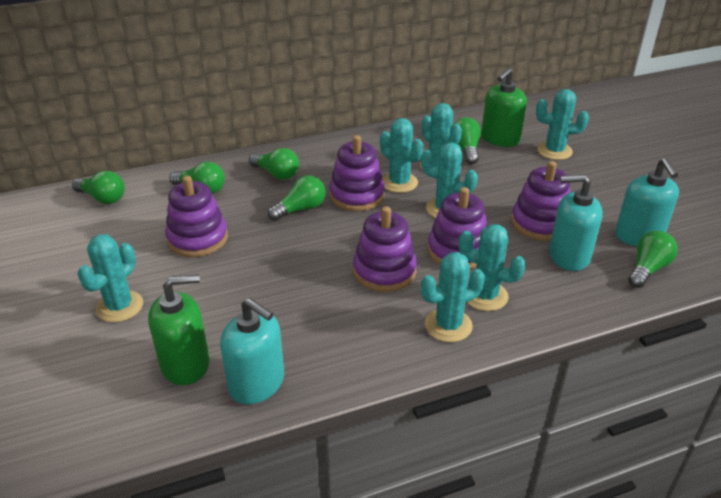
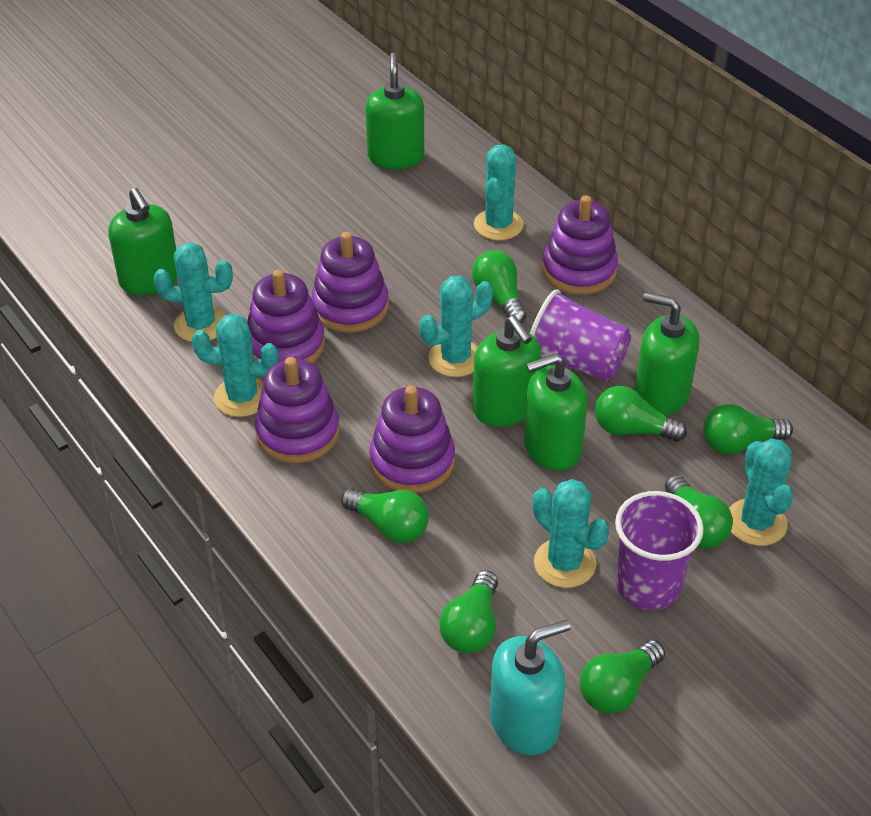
green light bulb: [72,171,125,204] [169,162,225,194] [249,148,299,180] [268,175,326,221] [453,117,481,164] [628,231,678,288] = 6 -> [341,488,429,543] [439,570,498,653] [472,250,527,324] [580,640,665,713] [595,386,687,442] [665,475,733,548] [703,404,793,454] = 7
green soap dispenser: [148,274,210,385] [481,68,527,147] = 2 -> [108,188,178,295] [365,53,424,169] [473,316,541,427] [524,353,588,471] [635,292,700,415] = 5
purple cup: none = 0 -> [530,289,631,382] [615,491,704,610] = 2
turquoise cactus: [77,234,143,322] [380,118,424,193] [420,103,462,170] [421,142,478,218] [421,252,485,342] [459,224,526,311] [536,89,589,160] = 7 -> [153,242,233,342] [192,314,279,417] [419,276,493,377] [474,144,523,241] [532,479,609,588] [729,438,793,546] = 6
turquoise soap dispenser: [220,298,284,404] [549,174,603,271] [615,158,679,246] = 3 -> [490,620,571,755] = 1

